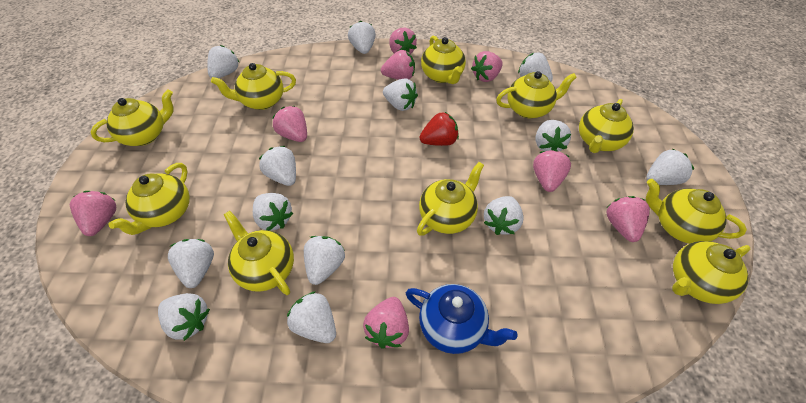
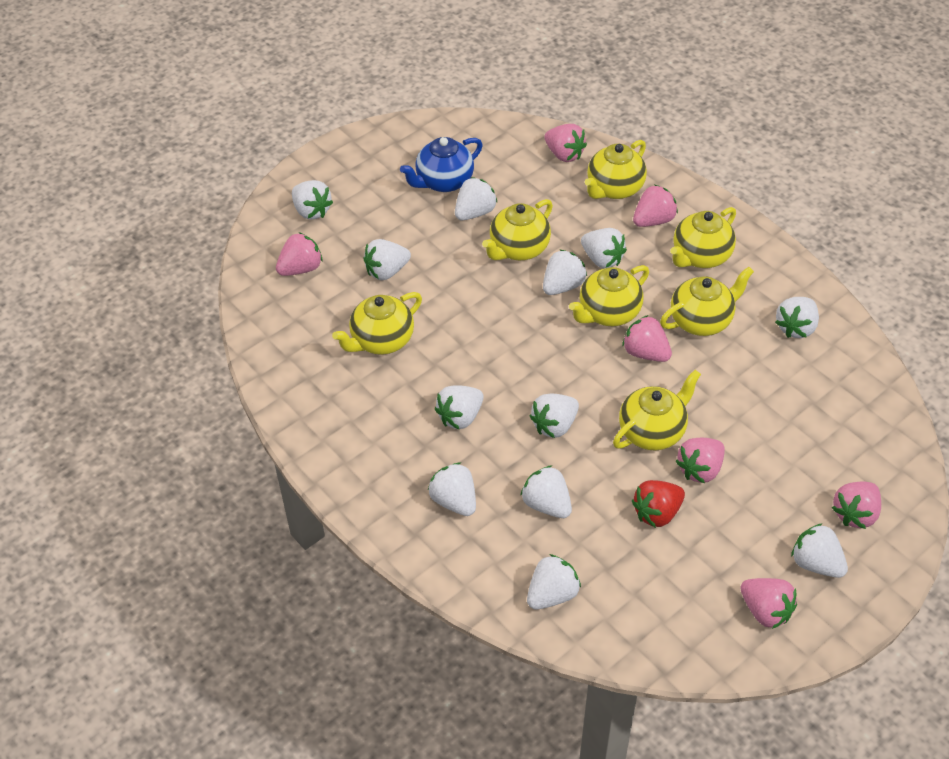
pink strawberry: [70,191,116,236] [272,106,307,142] [363,297,409,349] [381,50,415,80] [389,28,417,54] [471,51,503,82] [533,150,571,192] [606,196,650,242] = 8 -> [276,232,323,276] [544,124,587,162] [622,315,672,362] [633,185,678,227] [676,438,725,483] [740,578,797,629] [832,481,881,529] = 7
white strawberry: [158,293,210,341] [168,239,214,288] [207,45,239,78] [253,193,293,231] [259,146,296,186] [287,291,336,343] [304,236,345,285] [348,21,376,54] [383,78,418,111] [484,196,524,235] [518,52,553,82] [535,120,571,151] [646,149,694,185] = 13 -> [292,180,333,219] [363,239,411,280] [428,463,476,516] [435,385,484,430] [455,177,498,220] [520,465,572,518] [527,554,581,610] [530,394,579,438] [543,249,587,295] [581,228,627,268] [775,297,819,338] [791,523,848,578] = 12
yellow teapot: [91,90,174,146] [109,163,190,235] [211,63,296,110] [224,211,294,295] [417,162,484,236] [421,36,466,84] [496,71,577,119] [579,99,634,153] [646,179,747,244] [672,241,750,304] = 10 -> [332,292,422,355] [482,199,553,260] [569,265,649,326] [585,140,647,199] [613,370,701,450] [660,267,754,336] [670,207,736,268] = 7

